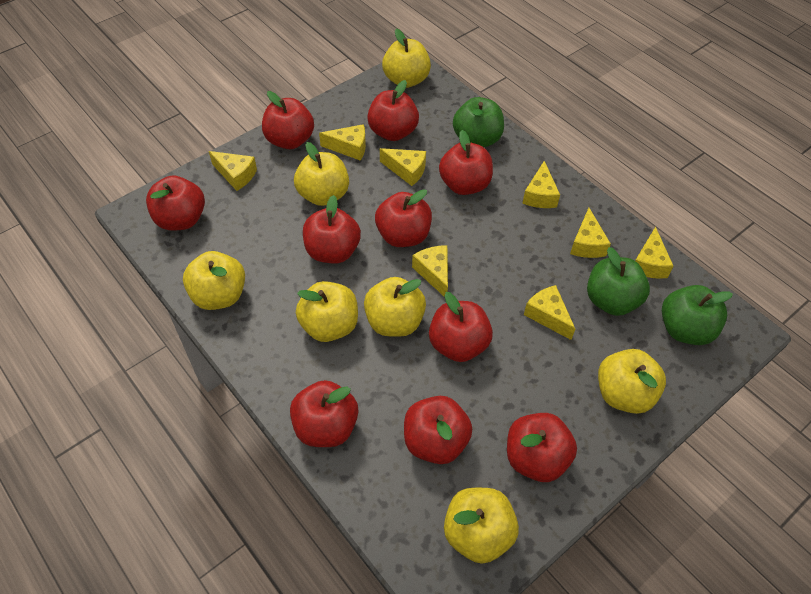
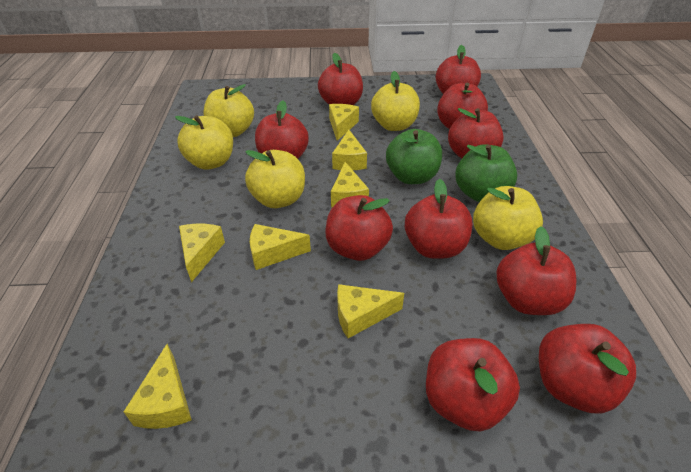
green apple: [453,97,504,147] [587,247,650,316] [662,285,733,345] = 3 -> [386,129,442,184] [455,144,517,202] = 2
yellow apple: [183,251,245,310] [294,142,349,206] [296,281,358,342] [364,277,426,337] [382,29,431,88] [444,488,519,564] [598,349,666,414] = 7 -> [175,115,233,170] [203,84,254,137] [245,150,305,208] [371,71,420,131] [473,186,543,250] = 5
yellow cheese: [209,151,257,191] [319,124,366,161] [380,148,426,186] [412,245,448,297] [522,161,560,208] [524,285,575,340] [570,208,611,258] [635,226,673,279] = 8 -> [124,344,192,429] [179,224,225,283] [250,224,311,270] [329,104,359,141] [331,162,369,207] [332,130,367,170] [337,284,404,338] = 7

